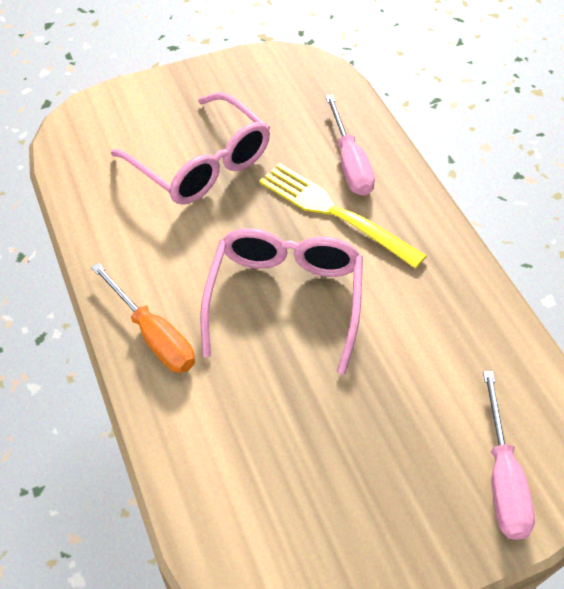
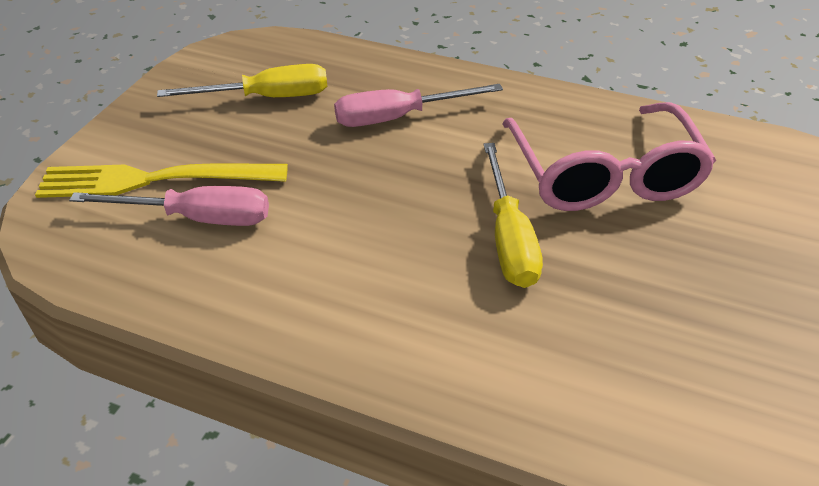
orange screwdriver: [91,263,195,373] = 1 -> none = 0
pink glasses: [111,92,270,205] [200,228,363,375] = 2 -> [502,102,716,211] = 1
yellow screwdriver: none = 0 -> [157,64,327,97] [483,143,543,288] = 2

